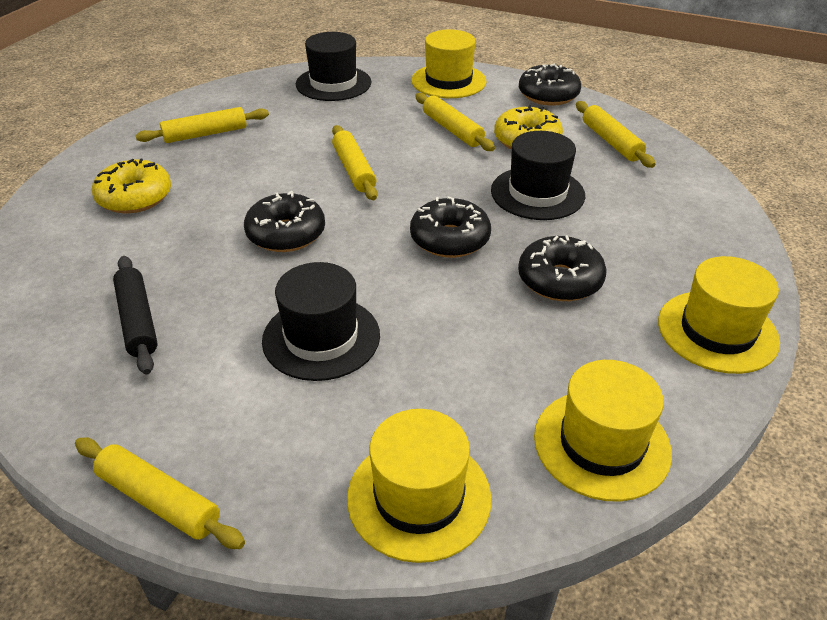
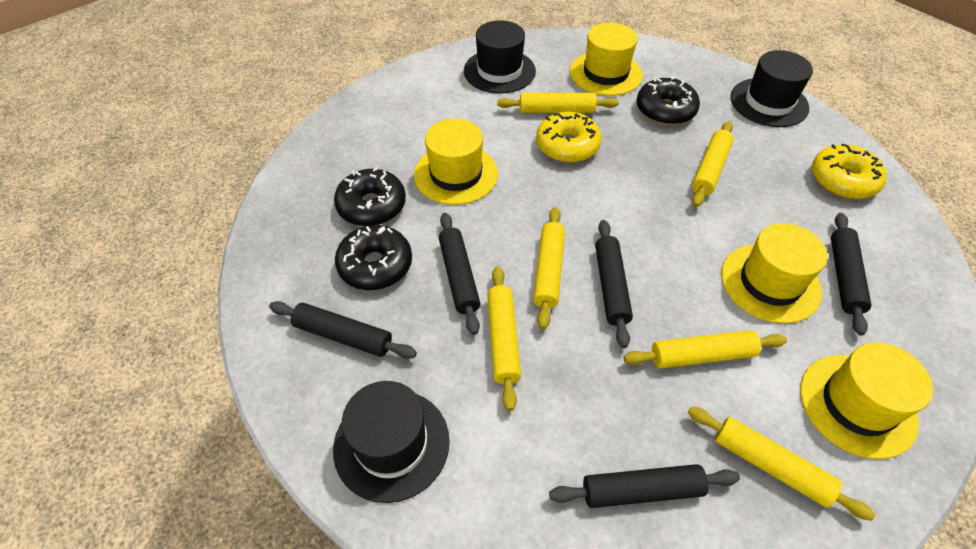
black donut: [244,191,325,252] [410,196,491,258] [518,235,607,301] [519,64,581,106] = 4 -> [334,167,406,226] [335,225,412,290] [636,76,700,125] = 3
black rolling pin: [113,256,158,375] = 1 -> [269,301,417,359] [439,213,481,335] [549,464,740,508] [595,220,633,348] [831,213,871,336] = 5
yellow rolling pin: [75,438,245,549] [135,107,269,143] [332,125,378,200] [415,93,495,151] [576,101,655,168] = 5 -> [487,266,521,411] [497,93,619,113] [533,207,565,330] [624,330,787,369] [688,407,875,521] [692,121,734,207] = 6

